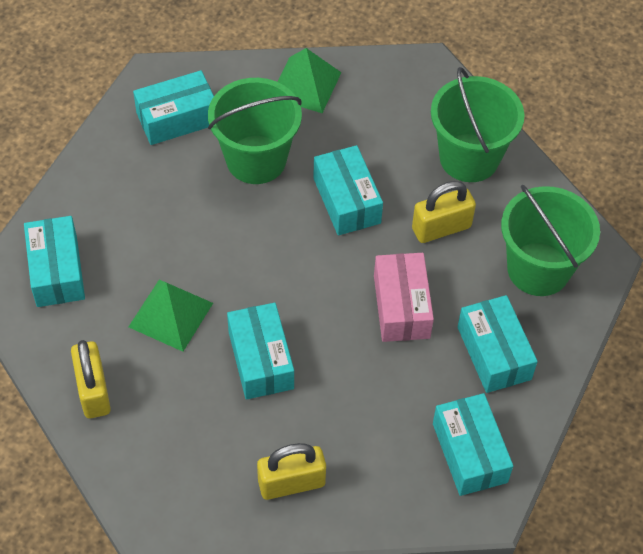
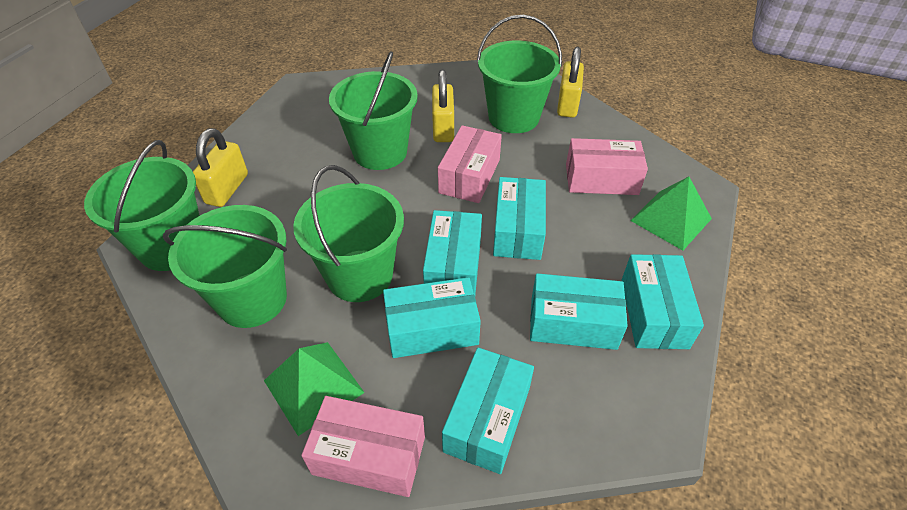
green bucket: [208,78,302,184] [431,67,524,182] [501,184,600,296] = 3 -> [84,140,200,271] [163,205,287,328] [293,165,404,302] [329,51,418,170] [477,15,562,133] = 5
pink box: [374,253,434,342] = 1 -> [301,396,425,497] [438,125,502,203] [566,138,648,195] = 3

